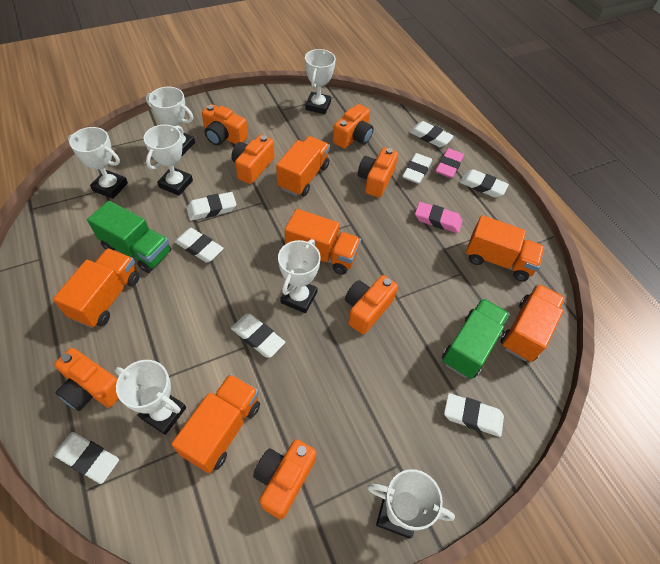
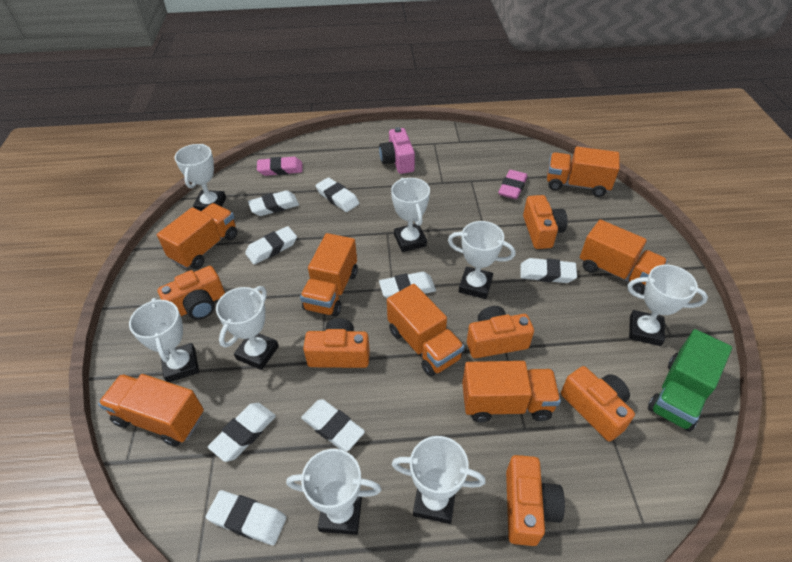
green truck: [87,201,171,273] [442,298,510,379] = 2 -> [648,329,732,432] = 1
orange camera: [54,348,119,411] [202,104,248,146] [231,135,275,184] [253,439,316,519] [333,104,374,149] [345,275,398,334] [358,148,398,198] = 7 -> [157,266,225,320] [303,318,370,368] [467,306,534,358] [506,455,565,546] [523,195,568,249] [561,366,635,441] = 6
orange truck: [53,248,140,328] [171,374,260,473] [276,136,330,196] [285,209,361,275] [466,215,545,281] [501,284,565,362] = 6 -> [98,374,204,446] [157,203,237,269] [300,233,358,317] [387,284,465,376] [462,361,561,422] [547,147,620,197] [580,220,668,294] = 7
pink camera: none = 0 -> [379,127,415,174] = 1
white trophy: [68,127,128,199] [115,360,186,435] [143,124,193,196] [146,87,195,156] [278,239,321,313] [305,49,336,114] [367,469,455,539] = 7 -> [129,298,199,382] [175,144,226,211] [216,286,279,370] [286,449,381,535] [391,178,430,252] [392,436,486,524] [448,221,515,299] [627,265,708,346] = 8

